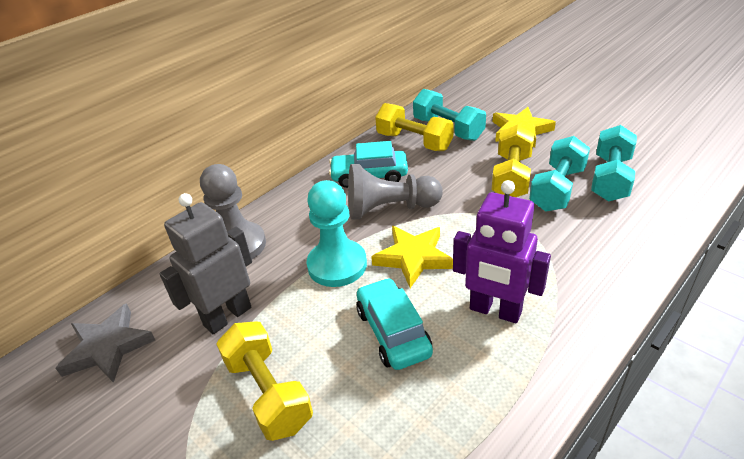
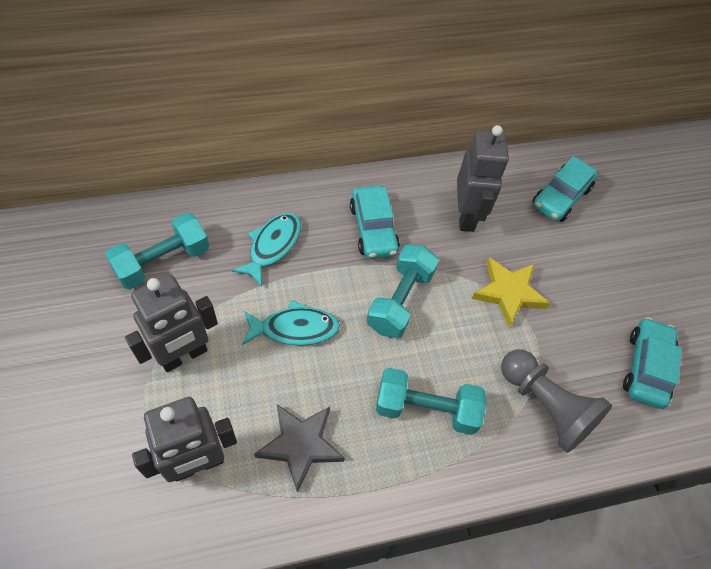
grey pawn: [200,164,266,259] [348,164,443,219] = 2 -> [501,349,612,453] = 1
grey robot: [159,193,252,334] = 1 -> [125,274,218,372] [132,397,237,482] [457,125,509,232] = 3
purple robot: [453,180,551,323] = 1 -> none = 0
turquoise car: [329,141,408,188] [357,278,433,370] = 2 -> [350,186,400,259] [533,156,598,222] [623,317,682,409] = 3
turquoise fish: none = 0 -> [231,212,301,287] [242,300,340,345] = 2
turquoise pawn: [307,180,367,287] = 1 -> none = 0
yellow dumbbell: [217,321,313,441] [375,103,454,151] [492,124,534,197] = 3 -> none = 0
yellow star: [371,226,453,288] [493,107,556,147] = 2 -> [471,258,550,328] = 1

